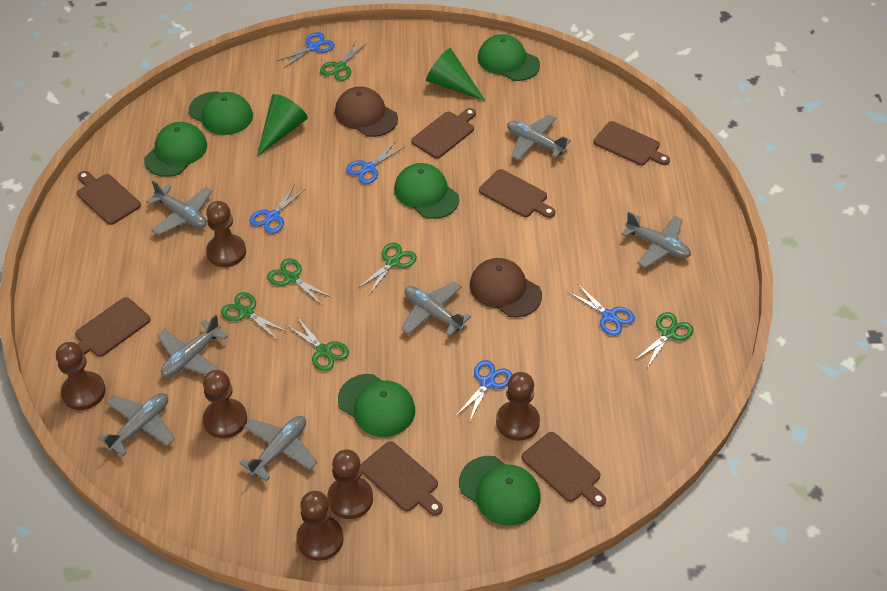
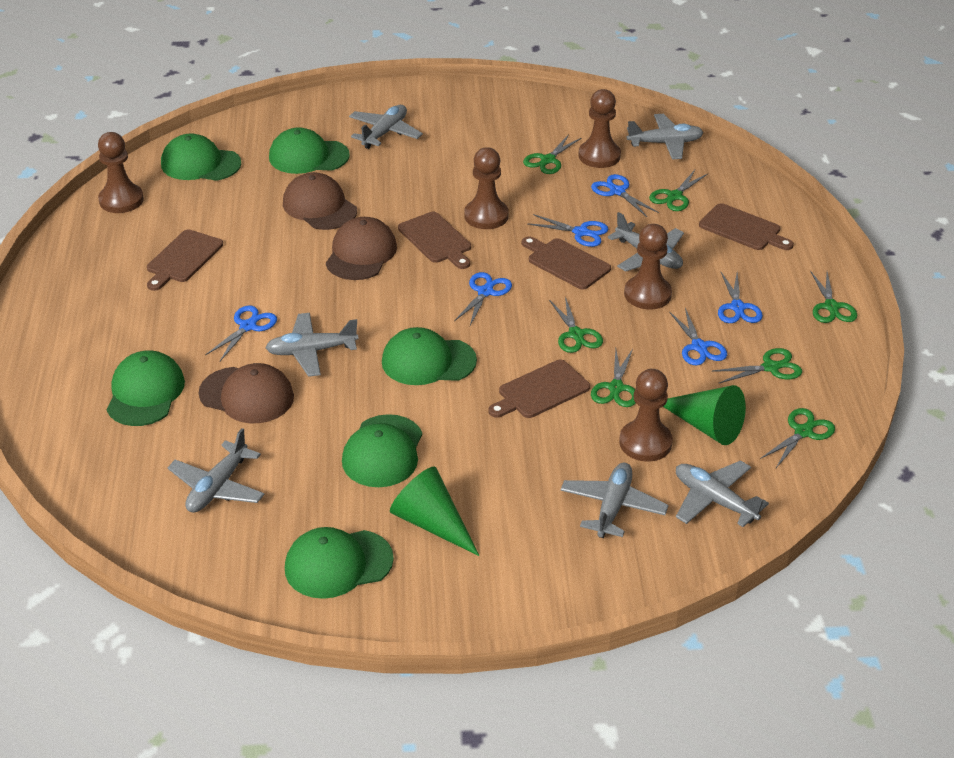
blue scissors: [250,184,305,234] [278,32,335,68] [346,141,405,184] [456,360,512,422] [568,285,635,336] = 5 -> [205,305,277,361] [454,272,512,326] [527,214,609,247] [591,174,659,217] [669,308,727,366] [718,272,763,323] = 6
brown cap: [335,86,398,137] [470,258,542,317] = 2 -> [199,363,294,423] [283,172,357,230] [326,217,397,280] = 3
brown cutting board: [75,297,151,357] [77,171,141,225] [361,441,443,516] [411,108,476,159] [479,169,555,218] [522,432,606,507] [593,121,670,166] = 7 -> [147,229,223,291] [398,212,471,269] [488,360,590,418] [522,236,611,289] [699,203,794,250] = 5
brown pawn: [56,342,106,410] [203,370,247,439] [206,201,246,267] [296,491,343,561] [327,449,373,519] [496,372,540,441] = 6 -> [98,132,144,213] [464,147,509,229] [578,89,621,168] [619,369,673,462] [624,224,672,310] = 5
green scissors: [221,292,288,339] [267,258,331,306] [286,317,349,371] [320,41,367,81] [358,243,417,295] [635,312,694,368] = 6 -> [523,134,581,174] [549,297,603,353] [591,349,635,407] [649,170,708,211] [712,348,802,384] [760,408,835,468] [810,271,857,323] = 7

